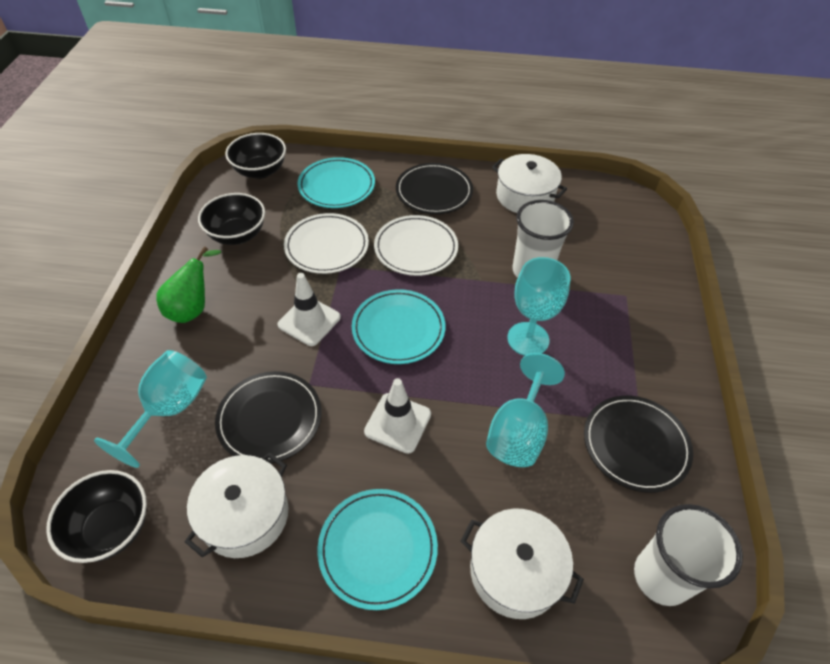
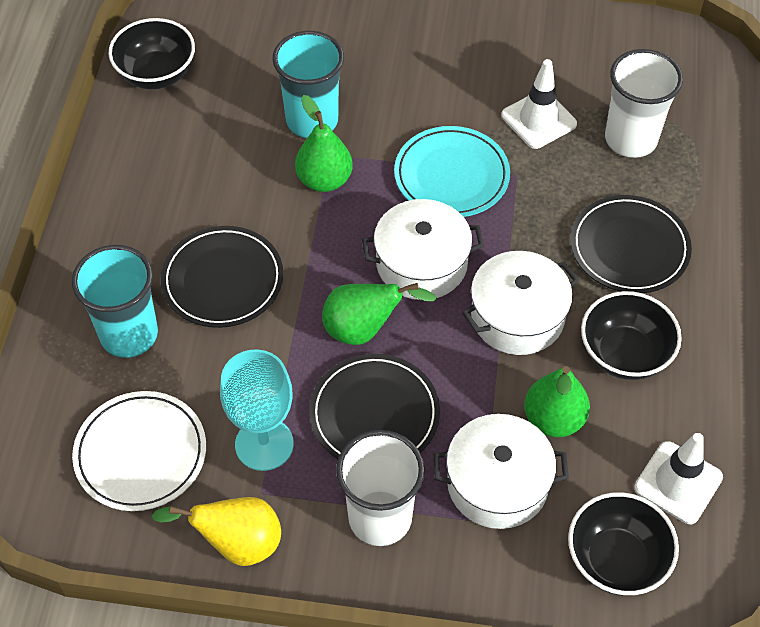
green pear: [156,246,221,323] = 1 -> [295,95,353,192] [322,283,436,345] [524,366,590,437] = 3
turquoise cup: none = 0 -> [72,245,158,358] [272,31,344,138] = 2
turquoise goblet: [94,350,207,468] [486,353,565,467] [507,257,570,356] = 3 -> [220,349,294,471] = 1
turquoise plate: [297,157,375,208] [318,489,438,610] [352,289,445,364] = 3 -> [394,126,510,217] = 1
white plate: [284,213,369,274] [374,215,458,276] = 2 -> [72,391,206,511] = 1
yellow pear: none = 0 -> [152,497,281,566] = 1

